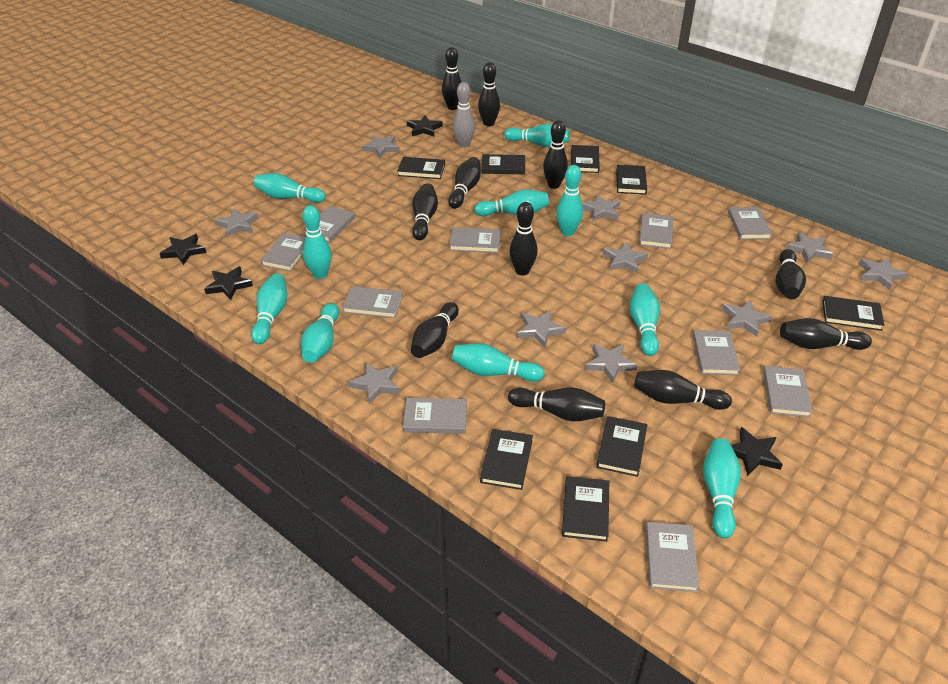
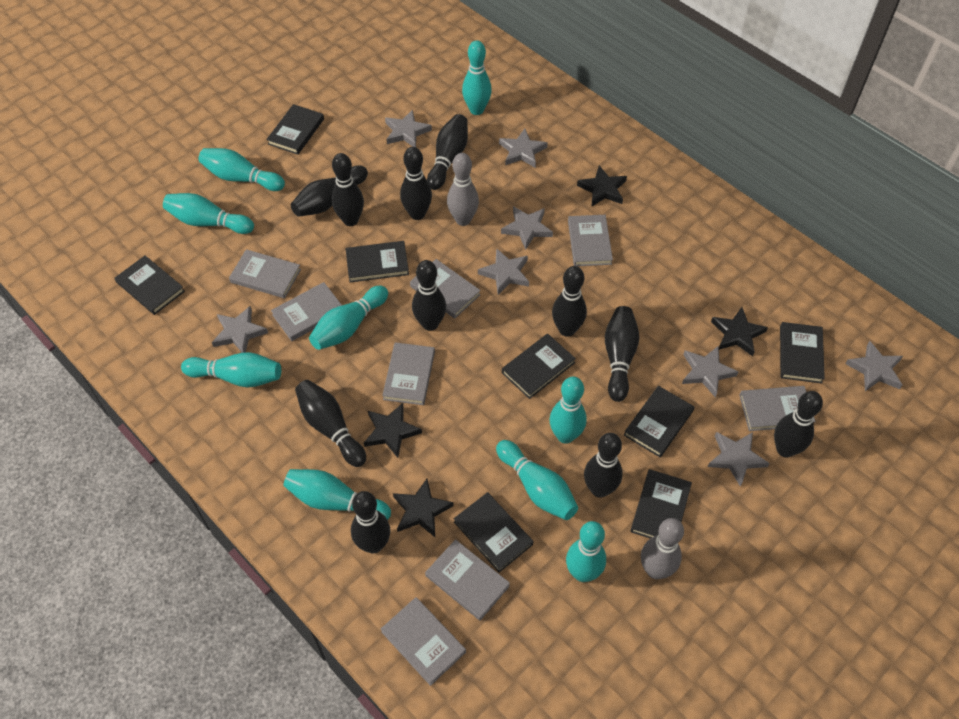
grey book: [261,233,306,272] [303,206,355,243] [342,286,403,318] [403,398,467,434] [450,227,501,253] [639,213,673,249] [646,522,699,592] [693,330,740,375] [728,207,772,240] [763,366,813,417] = 10 -> [229,249,301,298] [271,282,342,341] [381,597,466,686] [382,342,435,405] [410,259,481,319] [425,539,510,621] [568,215,613,266] [739,386,816,431] = 8
grey bowling pin: [453,82,475,148] = 1 -> [447,153,479,226] [641,518,684,579] = 2
grey star: [215,208,258,238] [348,362,400,404] [362,135,400,158] [517,310,566,347] [582,194,621,221] [585,344,638,383] [603,242,648,274] [722,300,772,336] [786,232,833,263] [859,258,908,290] = 10 -> [212,306,268,353] [385,109,432,147] [478,248,529,295] [499,129,548,168] [501,206,553,250] [682,346,738,397] [708,432,769,487] [845,341,903,391] = 8
turquoise bowling pin: [251,273,287,344] [254,173,326,203] [301,303,339,363] [303,205,332,279] [452,343,544,382] [474,189,549,216] [504,124,570,147] [556,165,583,236] [630,283,660,356] [703,438,741,538] = 10 -> [163,193,254,234] [181,352,281,388] [199,148,285,191] [284,469,391,520] [309,286,388,350] [462,40,492,115] [496,440,578,520] [549,377,587,444] [566,521,606,582] = 9

